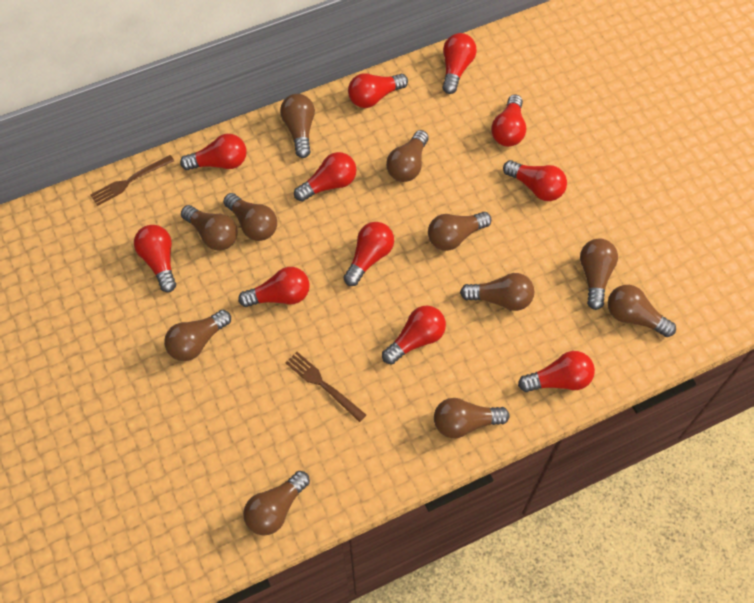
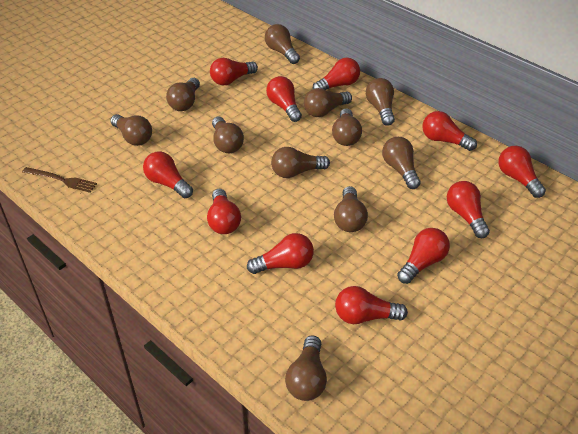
brown fork: [90,155,174,206] [286,352,366,422] = 2 -> [22,167,97,193] = 1

